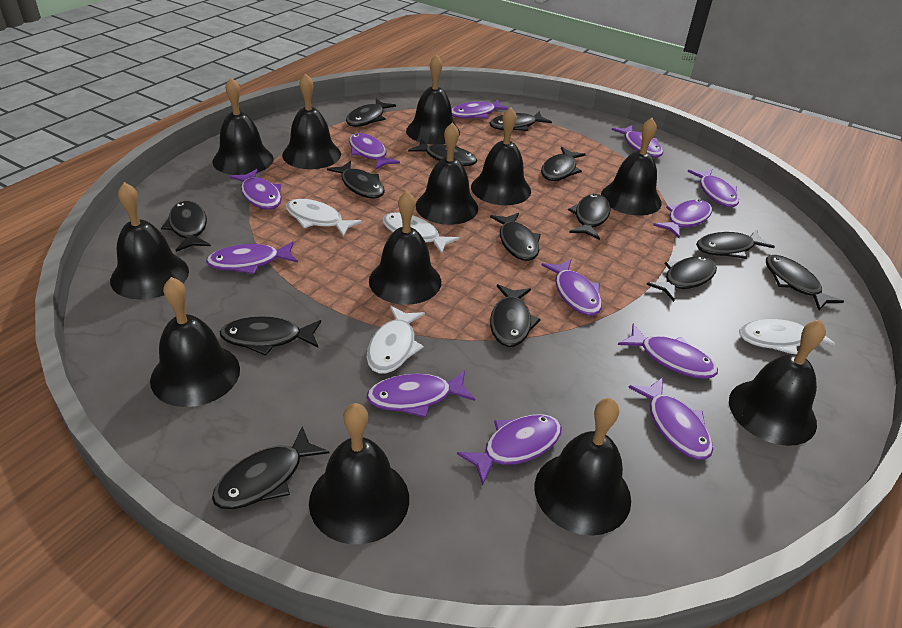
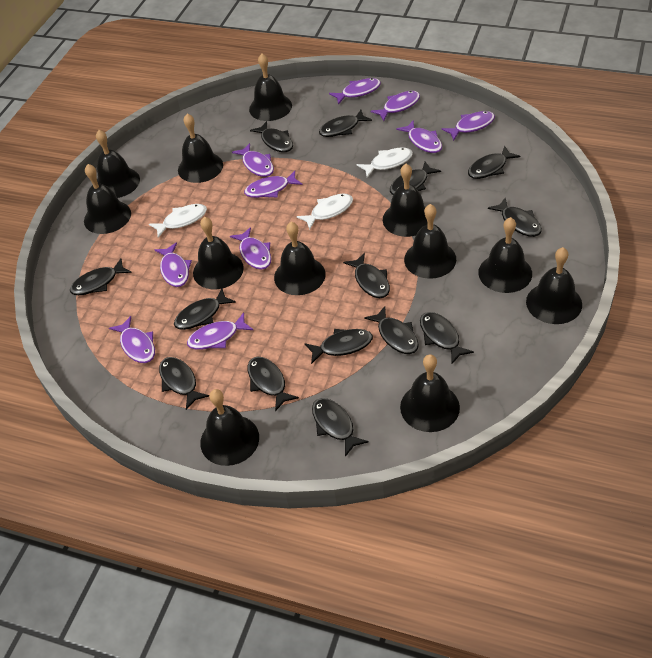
purple fish: [206,241,298,274] [230,169,282,210] [349,133,400,169] [366,370,475,418] [452,99,509,119] [457,414,562,485] [541,259,602,316] [612,125,663,157] [618,323,718,379] [628,377,713,460] [653,200,712,238] [687,169,739,207] = 12 -> [109,316,155,363] [155,242,192,287] [187,312,253,350] [230,227,271,270] [232,143,274,177] [244,171,303,198] [329,78,381,105] [371,91,420,121] [396,120,442,153] [441,111,495,141] = 10
white fish: [286,199,362,237] [367,306,425,374] [382,212,460,254] [739,319,835,355] = 4 -> [149,204,207,238] [297,194,353,230] [357,147,413,177] = 3

